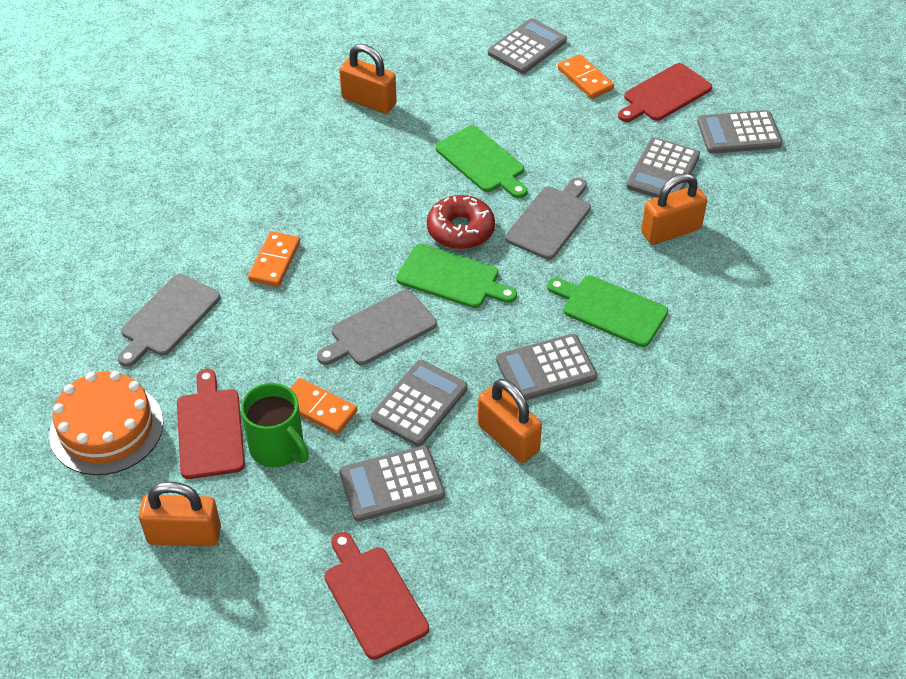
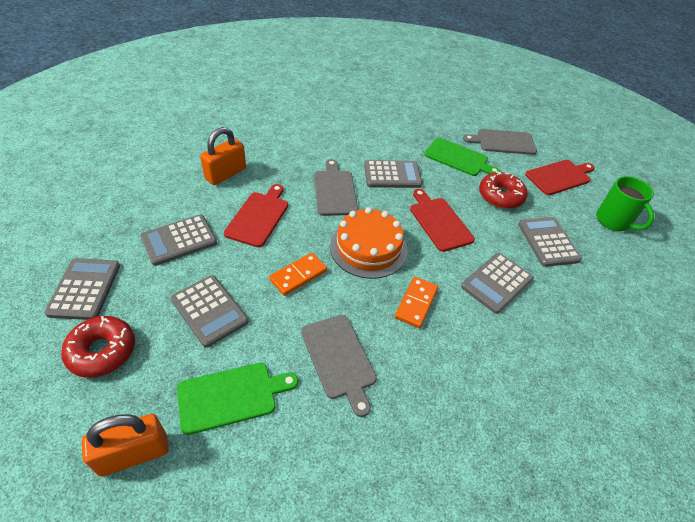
green cutting board: [396,244,517,308] [435,126,528,198] [547,276,668,347] = 3 -> [177,363,298,435] [424,138,500,176] = 2
orange domino: [248,231,300,287] [290,378,357,434] [558,54,614,99] = 3 -> [269,253,327,296] [395,277,438,328] = 2
orange padlock: [139,482,221,547] [339,44,397,114] [478,379,542,463] [641,173,707,245] = 4 -> [82,414,169,477] [200,127,246,185] = 2
red donut: [427,195,495,249] = 1 -> [61,316,135,378] [479,171,528,209] = 2

